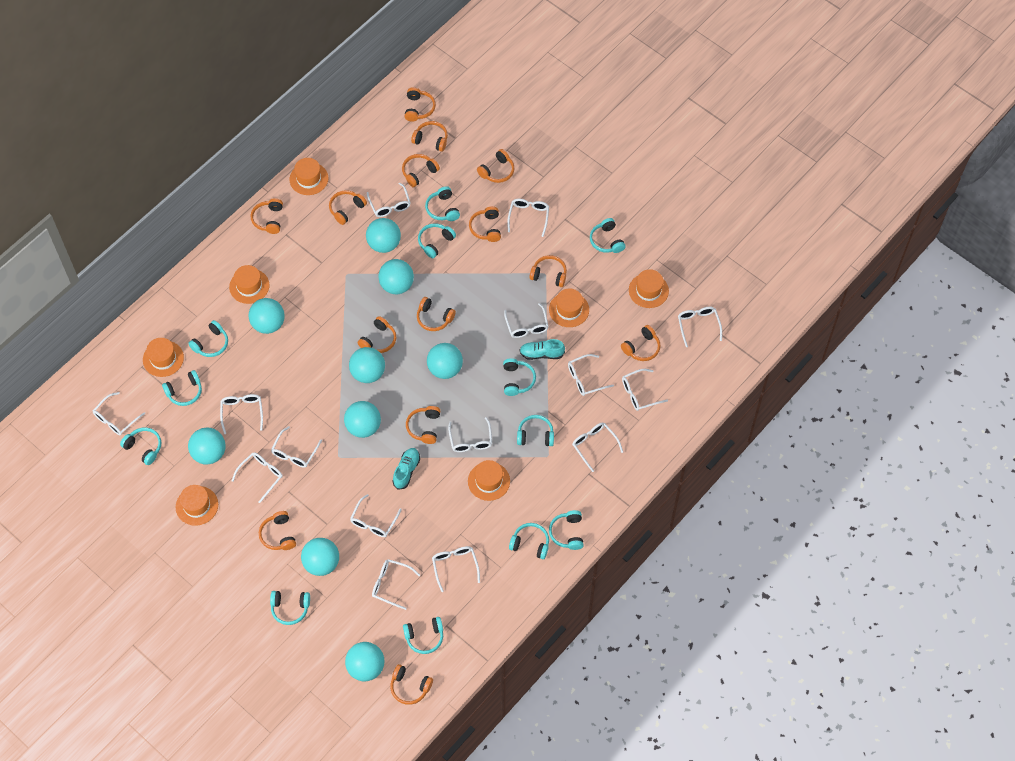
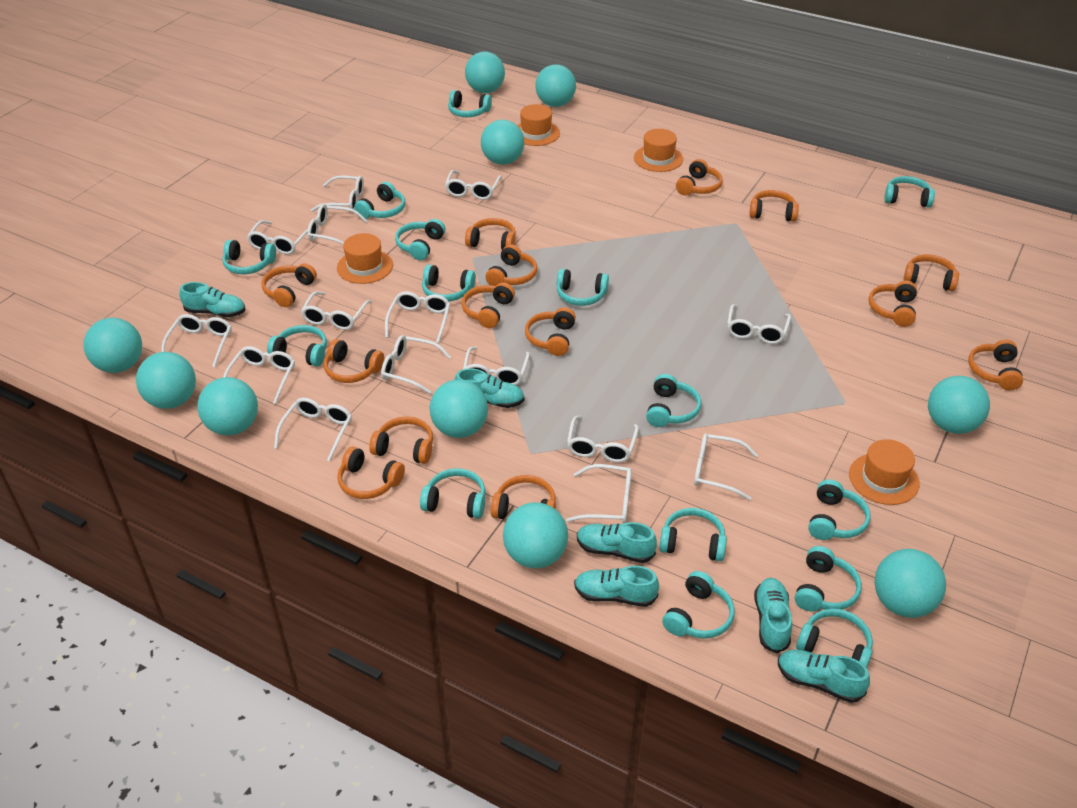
orange hat: [143,338,184,377] [176,485,218,526] [229,265,270,304] [290,158,328,195] [468,460,510,501] [549,289,589,327] [629,269,669,308] = 7 -> [337,233,393,284] [517,104,560,146] [634,129,683,172] [849,439,920,505] = 4
turquoise ball: [188,427,226,465] [249,298,284,334] [301,538,339,576] [344,401,381,438] [345,642,385,681] [349,347,385,383] [366,218,401,253] [378,259,414,294] [427,343,463,379] = 9 -> [83,318,142,373] [136,352,196,409] [198,377,258,436] [429,380,488,438] [465,52,505,93] [481,120,524,165] [503,503,568,568] [535,64,576,107] [874,549,946,618] [928,376,990,434] = 10
turquoise headphones: [120,427,161,465] [162,370,202,406] [188,320,228,357] [270,591,310,625] [403,617,443,654] [418,223,456,259] [425,186,460,221] [503,358,536,396] [509,523,549,559] [517,415,554,446] [549,510,584,550] [590,218,626,253] = 12 -> [222,240,276,274] [267,325,327,367] [354,182,405,219] [395,219,445,260] [420,468,486,519] [422,265,476,301] [448,90,492,117] [557,269,609,306] [646,374,701,427] [659,508,727,561] [662,571,735,638] [795,546,862,612] [796,609,873,668] [808,479,870,540] [884,176,935,208] = 15
turquoise shoe: [393,448,420,490] [520,339,565,360] = 2 -> [180,282,245,317] [454,368,524,408] [574,566,659,607] [577,522,657,563] [754,578,792,653] [778,650,870,703] = 6

